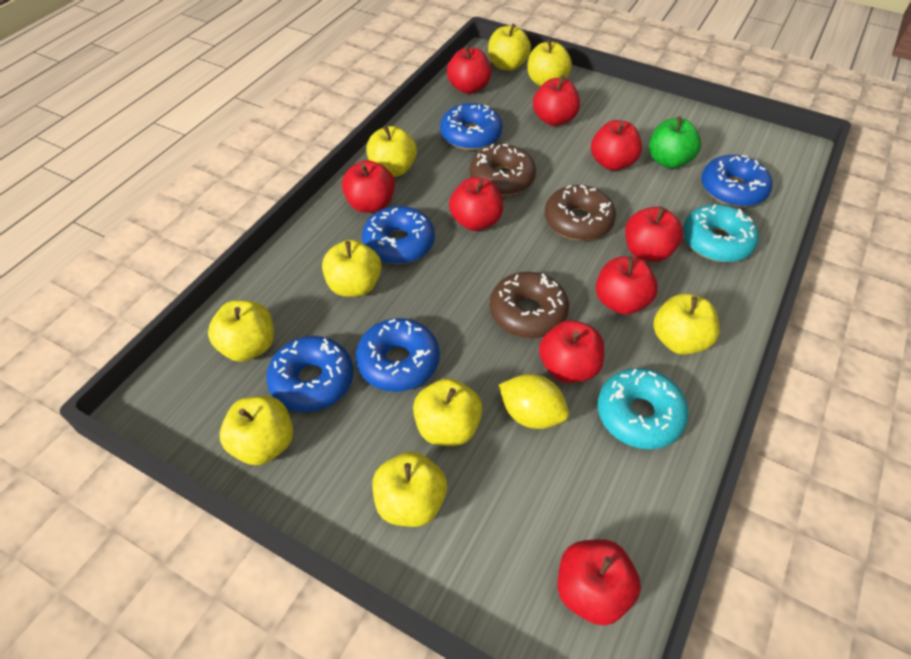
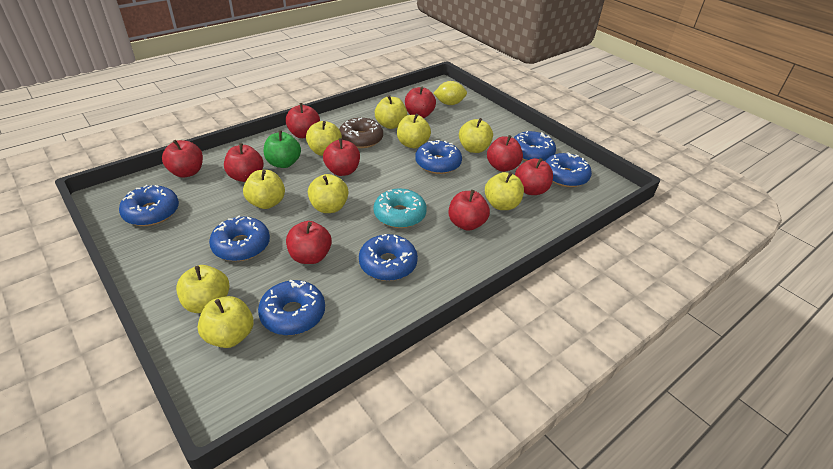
blue donut: [266,336,353,412] [356,318,440,392] [362,206,435,264] [440,103,503,150] [701,155,772,207] = 5 -> [119,185,179,226] [209,216,270,261] [258,280,325,335] [359,234,418,281] [415,140,462,174] [514,131,556,161] [545,152,592,187] = 7
brown donut: [469,144,536,196] [490,272,569,338] [545,185,616,241] = 3 -> [339,118,383,148] = 1
turquoise donut: [598,368,689,449] [683,204,759,262] = 2 -> [374,188,427,228] = 1

